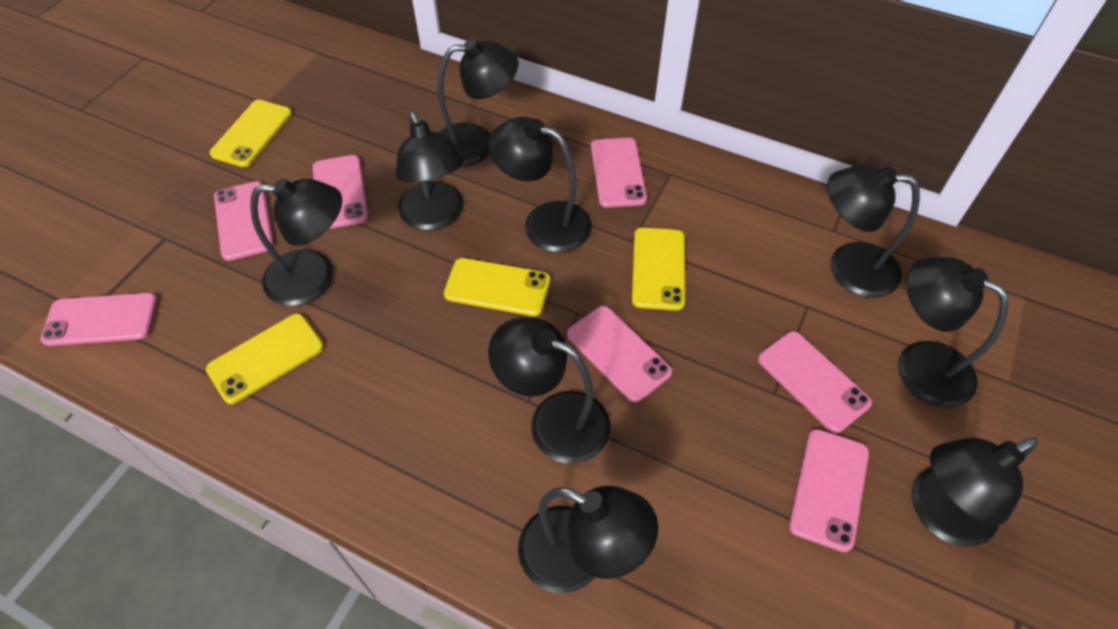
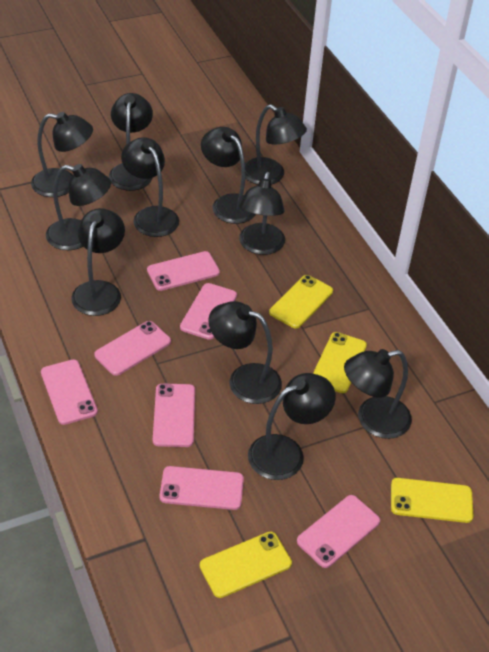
black lamp: [250,178,342,306] [396,111,464,231] [437,38,519,167] [488,117,592,253] [488,317,611,463] [518,486,658,593] [827,165,920,298] [898,257,1008,408] [912,437,1039,547] = 9 -> [31,112,93,197] [46,164,111,250] [71,208,125,316] [109,93,153,191] [121,137,179,237] [201,127,256,224] [208,301,282,404] [239,172,285,255] [245,105,307,185] [248,373,336,480] [344,349,412,439] = 11

